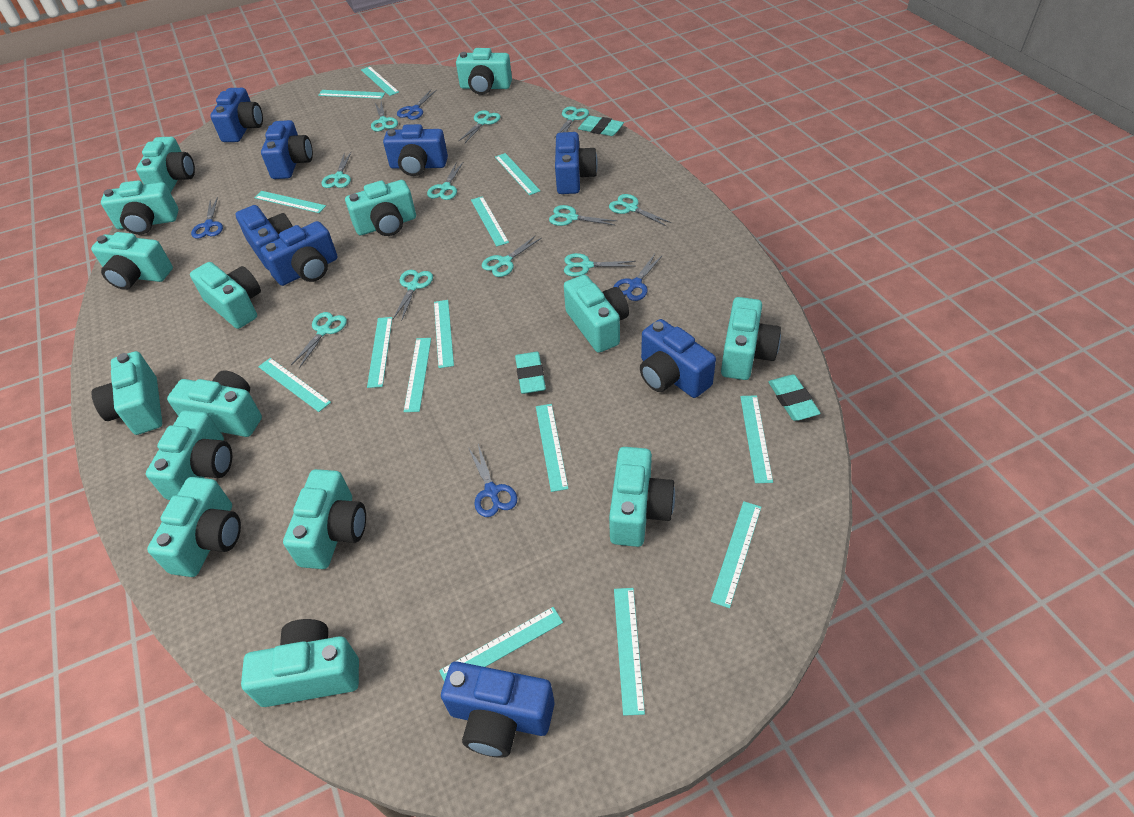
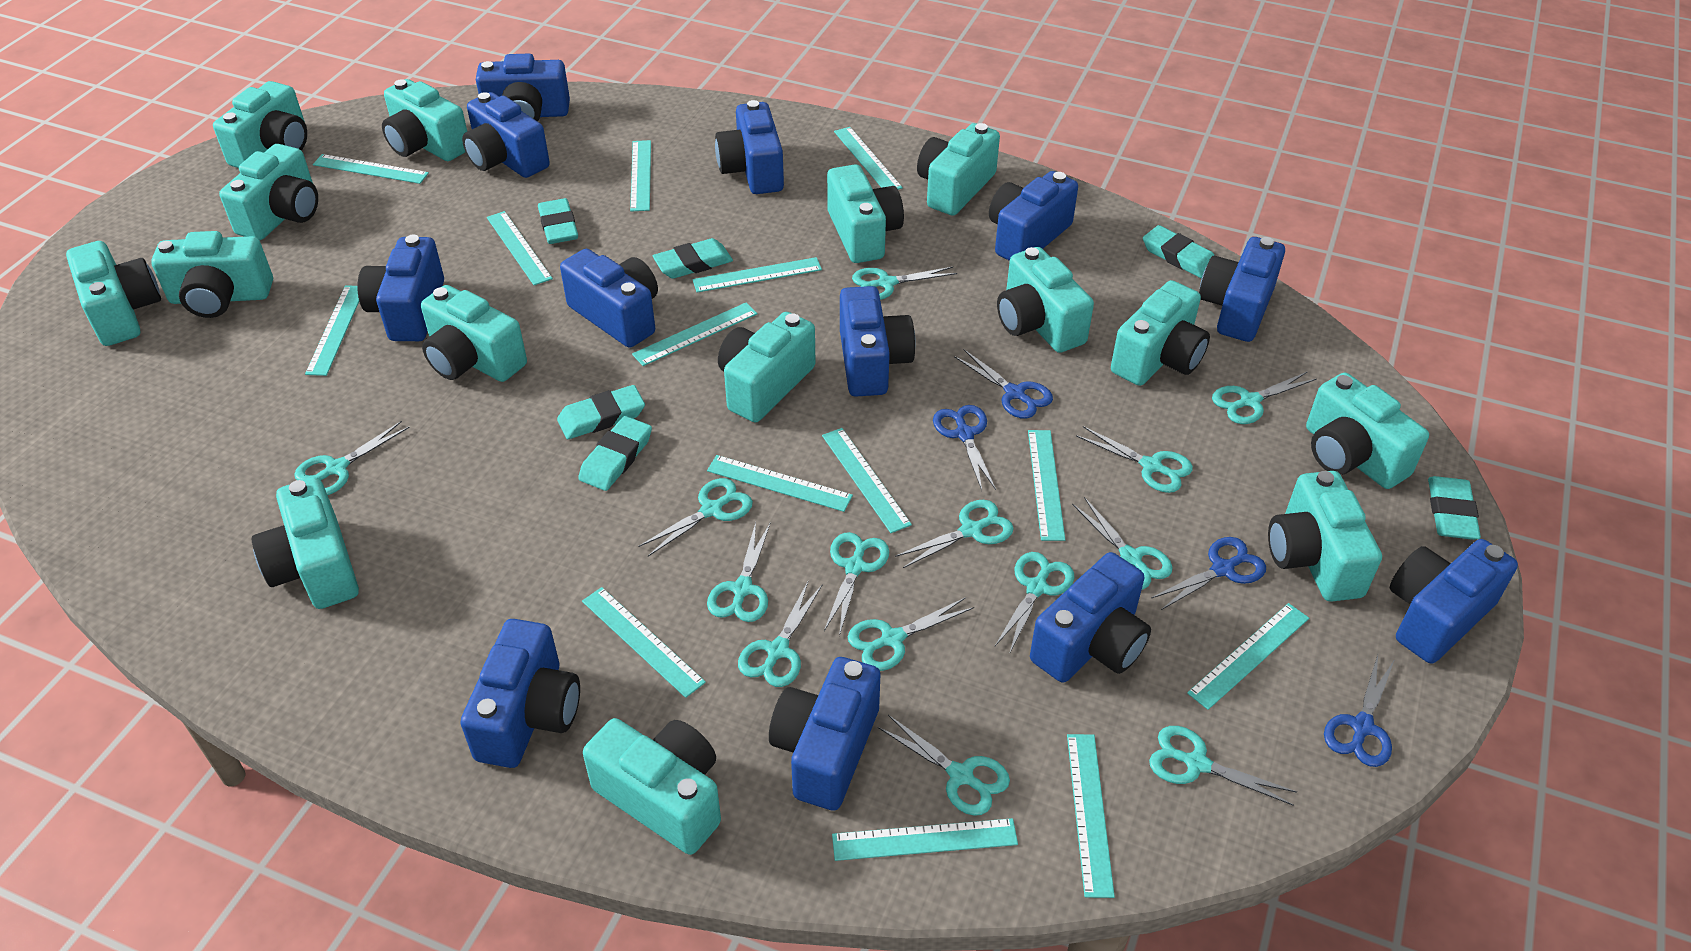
blue camera: [210,88,263,142] [235,205,293,270] [260,221,338,286] [261,120,313,179] [383,124,448,176] [441,661,555,758] [555,132,598,194] [640,319,716,398] = 8 -> [357,235,444,341] [460,619,580,768] [462,92,550,178] [476,53,570,122] [560,249,658,348] [715,100,784,194] [769,657,881,811] [840,286,916,397] [989,171,1078,261] [1030,552,1151,683] [1199,237,1285,342] [1389,539,1518,663] = 12
turquoise eraser: [515,352,546,394] [578,116,624,136] [769,375,821,421] = 3 -> [538,198,578,244] [557,385,645,439] [578,416,652,491] [653,238,733,278] [1143,225,1215,279] [1428,476,1481,540] = 6
turquoise scissors: [291,312,347,368] [321,152,351,188] [371,102,398,131] [393,270,433,320] [427,162,463,200] [458,110,501,143] [482,235,542,277] [549,205,618,226] [554,106,589,138] [564,253,636,277] [609,194,671,226] = 11 -> [294,421,410,495] [639,478,753,556] [707,522,770,622] [738,582,822,687] [824,532,889,636] [848,597,974,671] [852,267,957,300] [878,715,1010,816] [895,500,1014,568] [995,552,1074,654] [1072,497,1173,590] [1076,426,1193,493] [1149,726,1297,806] [1212,371,1317,424] = 14

